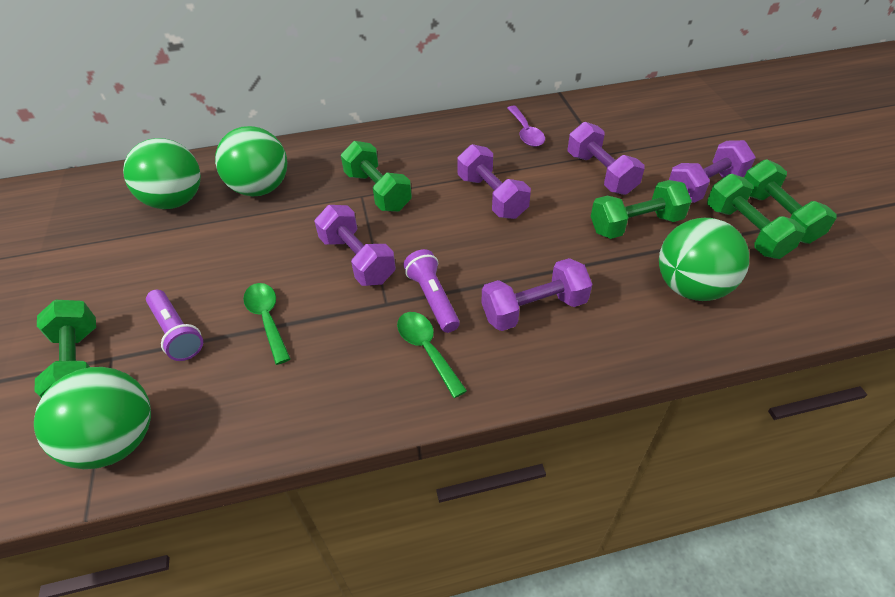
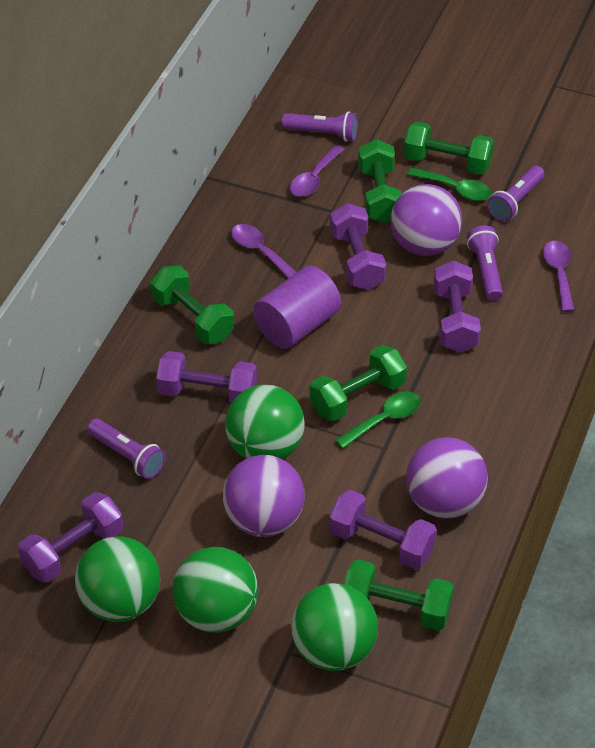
purple ball: none = 0 -> [223,455,305,537] [390,184,462,256] [406,437,488,519] = 3
purple cylinder: none = 0 -> [253,266,341,349] = 1
purple flashlight: [146,290,203,361] [403,249,460,333] = 2 -> [87,419,166,479] [282,111,358,142] [467,225,503,301] [487,166,545,222] = 4
purple spoon: [507,106,545,147] = 1 -> [231,224,296,278] [290,145,345,197] [543,240,575,312] = 3

